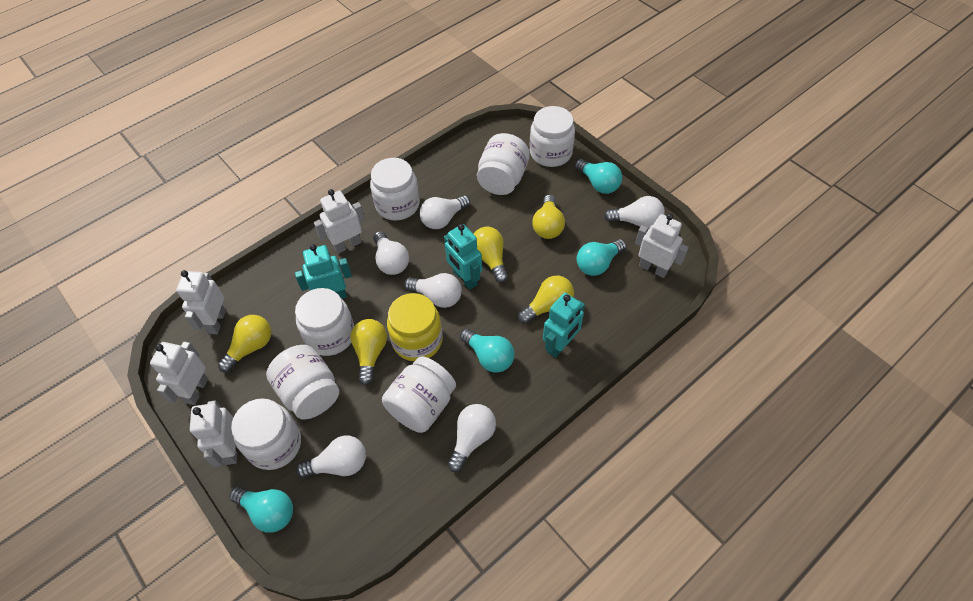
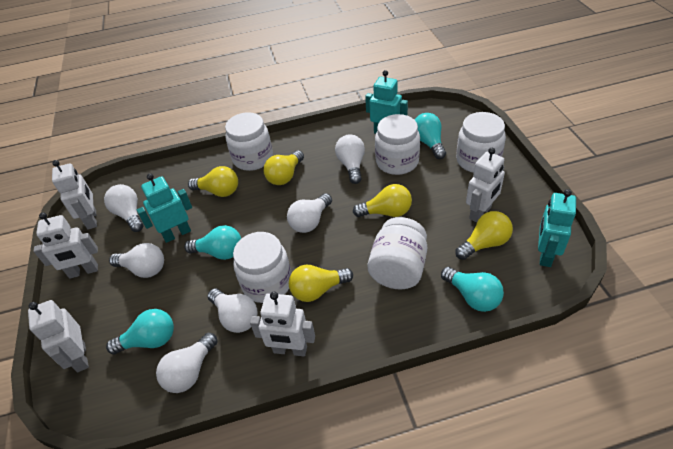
white jar: [231,398,301,470] [266,345,339,420] [295,288,354,356] [370,158,420,221] [382,356,456,433] [477,133,530,195] [530,106,575,167] = 7 -> [225,112,273,171] [233,232,291,303] [368,217,427,289] [375,114,420,175] [456,112,506,173] = 5
yellow jar: [387,293,443,361] = 1 -> none = 0

